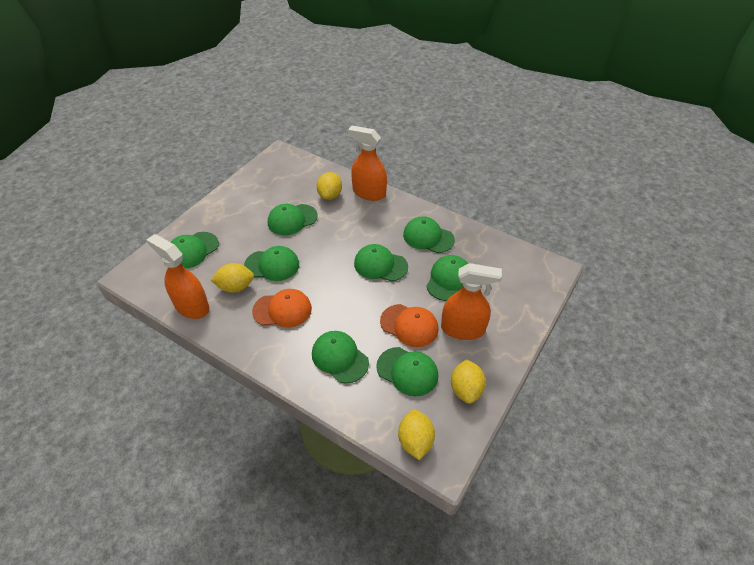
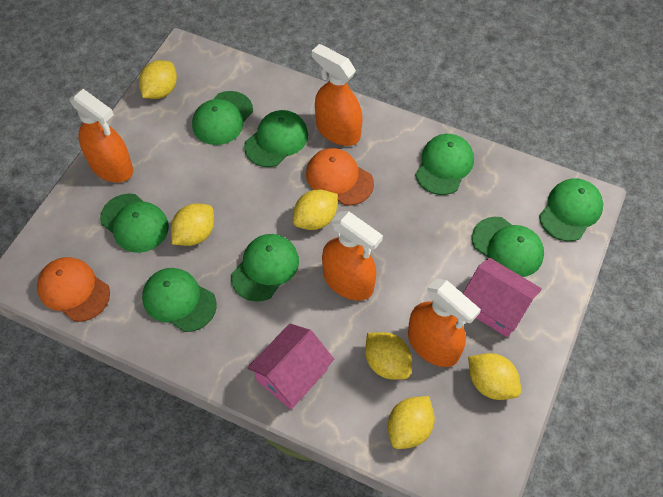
orange spray bottle: [147,234,209,319] [348,126,387,201] [441,263,502,340] = 3 -> [69,89,133,183] [312,44,363,146] [322,211,383,301] [408,278,481,367] = 4
pink house: none = 0 -> [247,324,334,409] [463,258,542,338] = 2
yellow lemon: [211,263,254,293] [316,172,342,200] [398,409,435,460] [451,359,486,404] = 4 -> [139,60,177,99] [171,203,214,246] [293,189,338,230] [365,332,412,380] [388,396,435,449] [468,353,521,400] = 6

